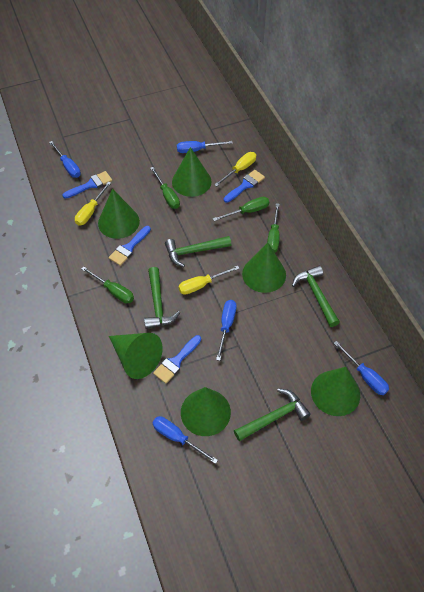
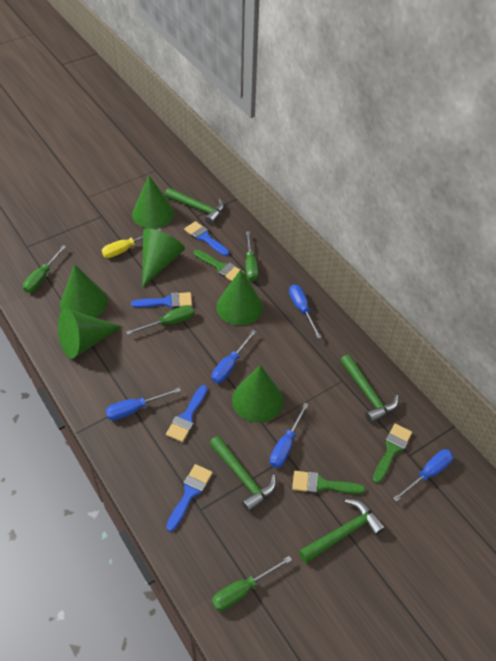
green brush: none = 0 -> [194,249,244,281] [292,471,365,494] [373,423,412,483] = 3
yellow screwdriver: [75,182,111,225] [178,266,240,295] [214,152,256,186] = 3 -> [102,228,162,258] = 1

